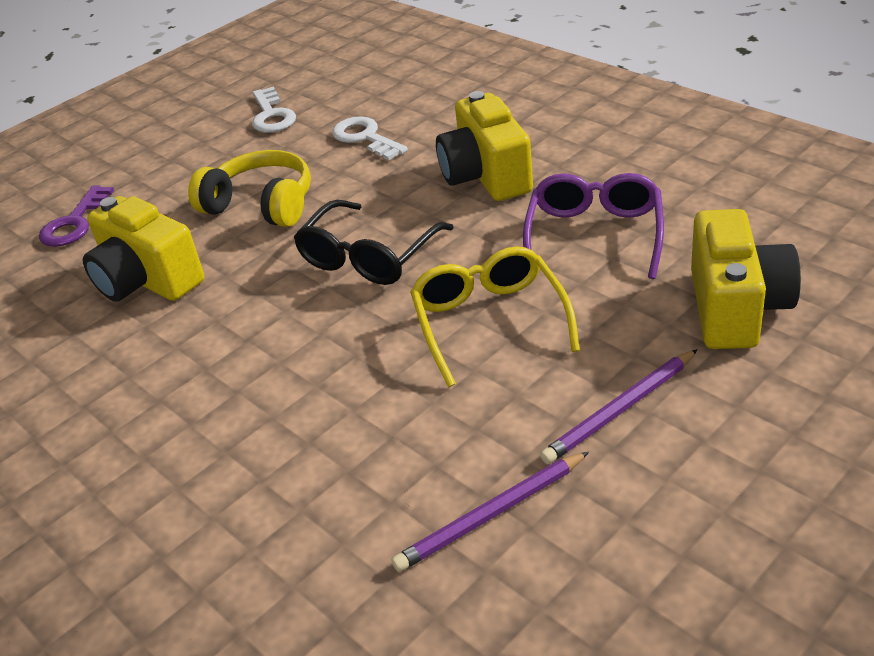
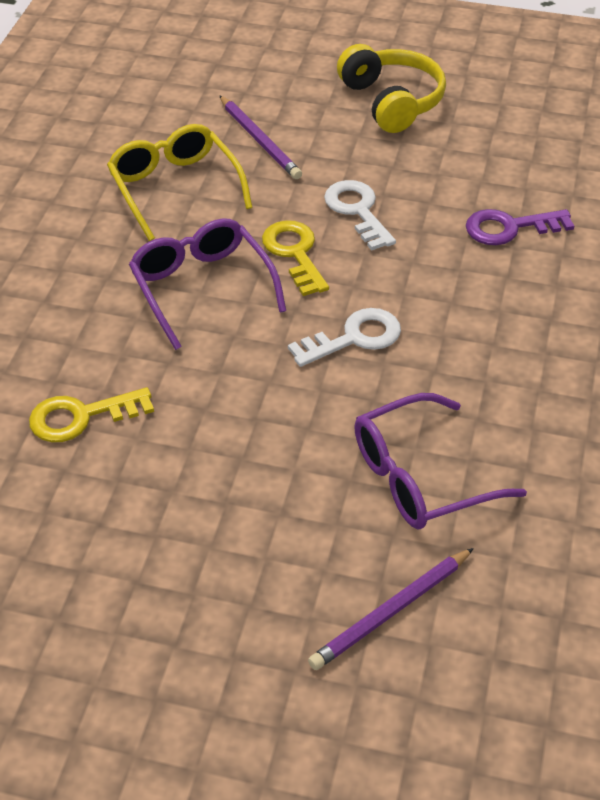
black glasses: [294,200,454,285] = 1 -> none = 0
purple glasses: [523,173,664,279] = 1 -> [129,218,286,350] [354,393,527,529] = 2
yellow camera: [83,196,204,302] [436,91,533,201] [691,209,801,349] = 3 -> none = 0
yellow key: none = 0 -> [29,387,154,442] [262,220,329,296] = 2

